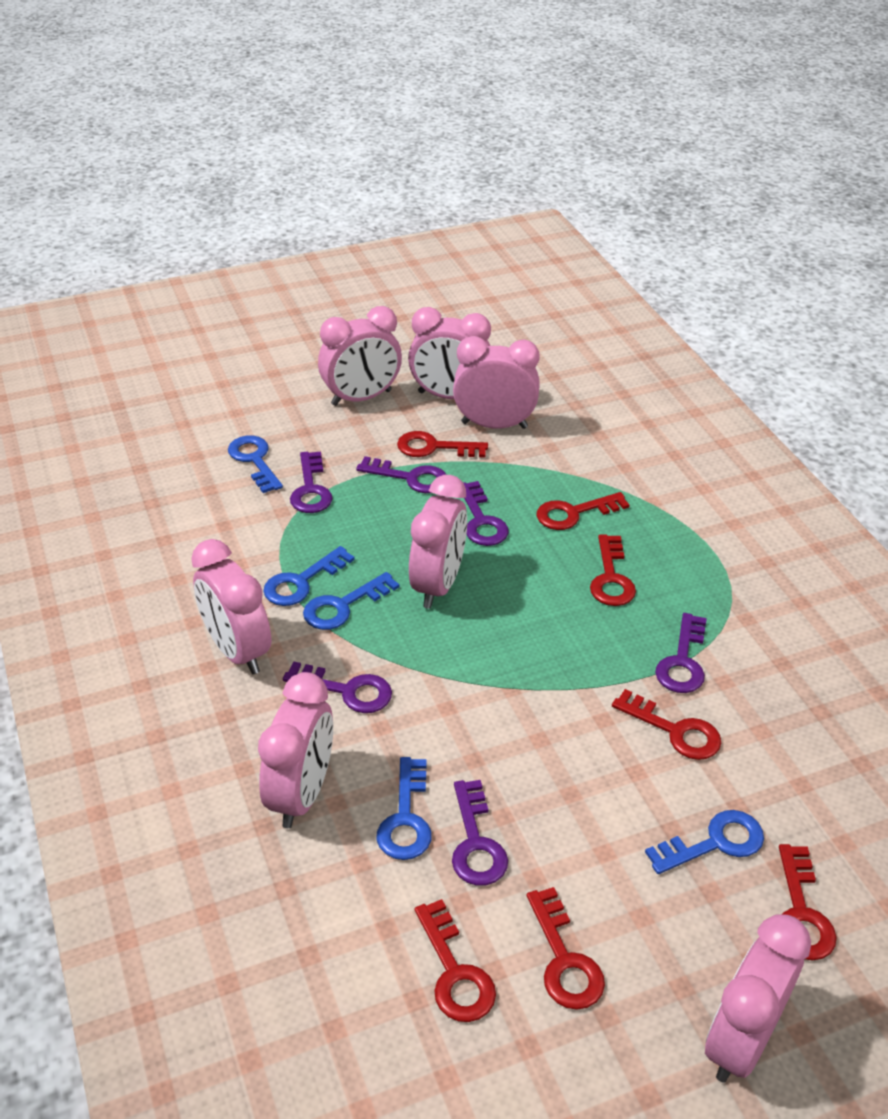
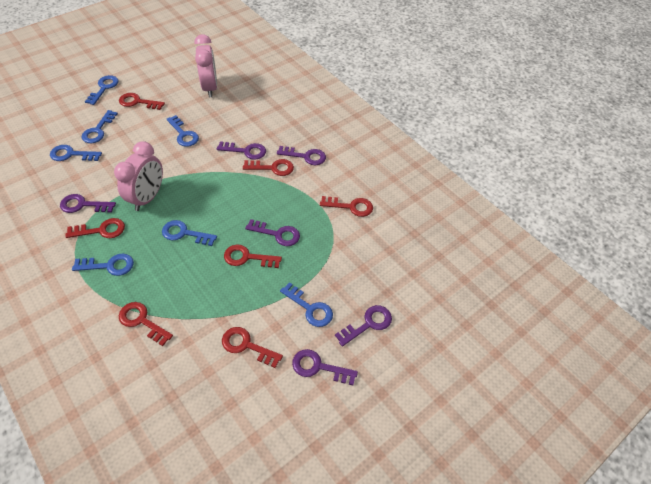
blue key: [228,436,283,493] [263,546,355,606] [303,572,399,630] [376,757,432,860] [645,810,764,874] = 5 -> [50,145,102,161] [72,254,134,276] [81,110,118,143] [85,75,118,105] [162,220,217,246] [167,115,199,147] [280,282,333,327] = 7
pink clock: [191,539,271,674] [258,672,333,828] [318,306,402,406] [408,307,491,399] [409,475,467,609] [453,336,540,429] [705,914,811,1083] = 7 -> [114,141,163,211] [194,34,217,98] = 2

